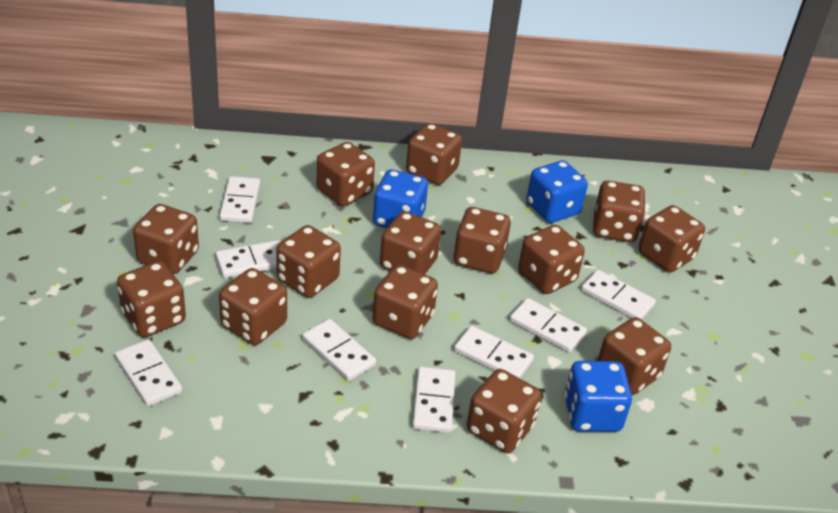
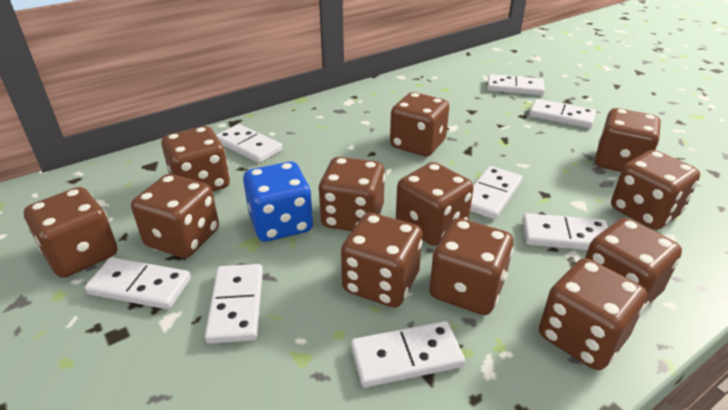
blue dice: [373,169,428,228] [527,161,588,223] [564,361,632,432] = 3 -> [243,161,313,242] = 1
brown dice: [117,261,186,337] [133,204,199,274] [219,268,287,345] [276,225,341,298] [316,142,375,206] [373,265,438,339] [380,211,441,274] [406,123,462,185] [454,207,511,273] [467,369,542,453] [518,225,585,294] [593,181,645,242] [597,317,671,395] [639,205,705,272] = 14 -> [24,187,117,278] [131,174,219,258] [161,126,230,192] [319,157,385,231] [341,213,423,307] [390,92,449,156] [396,162,474,246] [429,218,514,315] [539,258,647,370] [585,218,682,311] [595,108,661,172] [611,150,700,230] = 12

